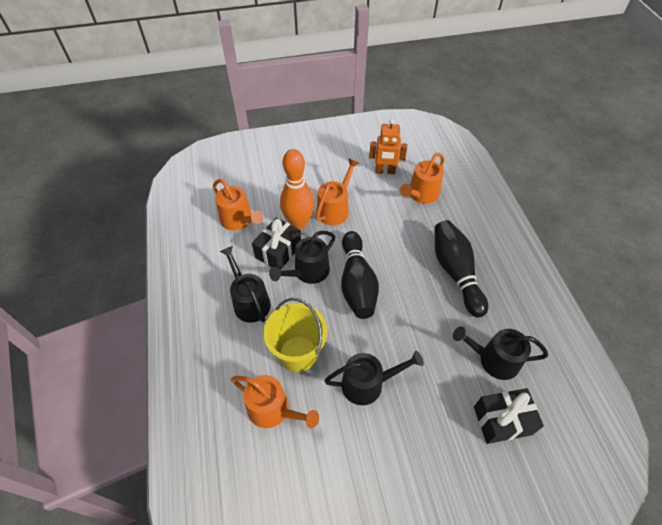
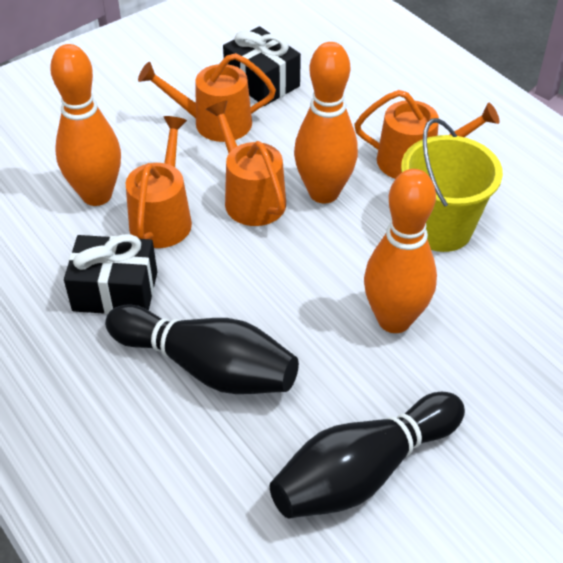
black watering can: [220,246,271,323] [269,231,335,284] [324,351,424,405] [453,326,548,380] = 4 -> none = 0
orange bowling pin: [280,149,315,229] = 1 -> [50,44,121,206] [294,42,358,203] [364,169,437,333] = 3
orange robot: [369,119,407,174] = 1 -> none = 0

